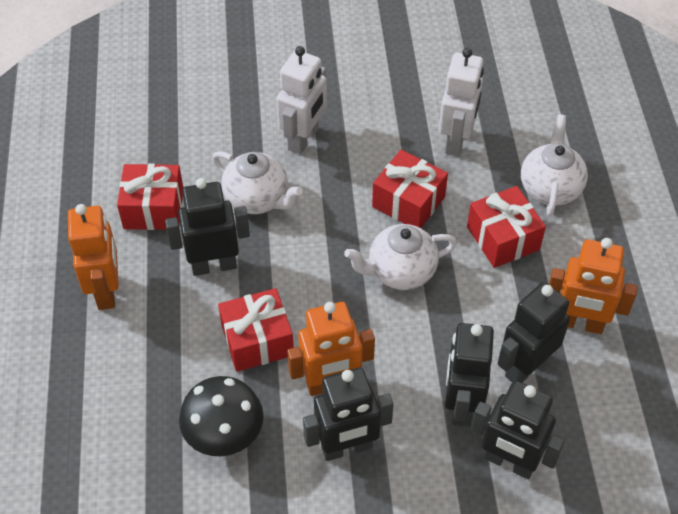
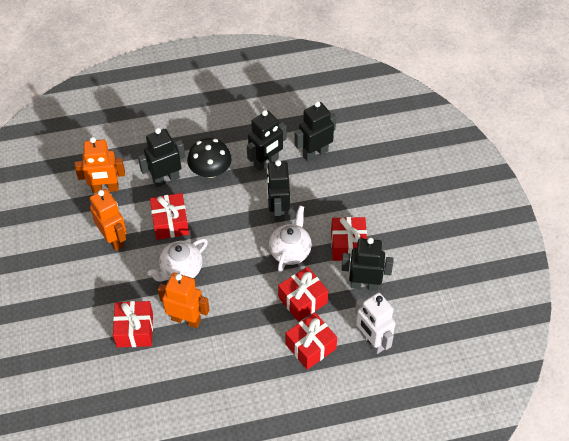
red gift: [117,164,183,230] [218,288,294,372] [372,150,448,228] [467,186,546,268] = 4 -> [113,301,153,348] [150,193,189,240] [278,267,328,322] [286,313,337,370] [331,217,367,261] = 5
white robot: [276,46,327,155] [439,48,484,157] = 2 -> [355,292,395,354] = 1
white teapot: [212,151,303,214] [344,224,457,290] [521,114,588,217] = 3 -> [148,238,208,281] [269,206,312,272] = 2

